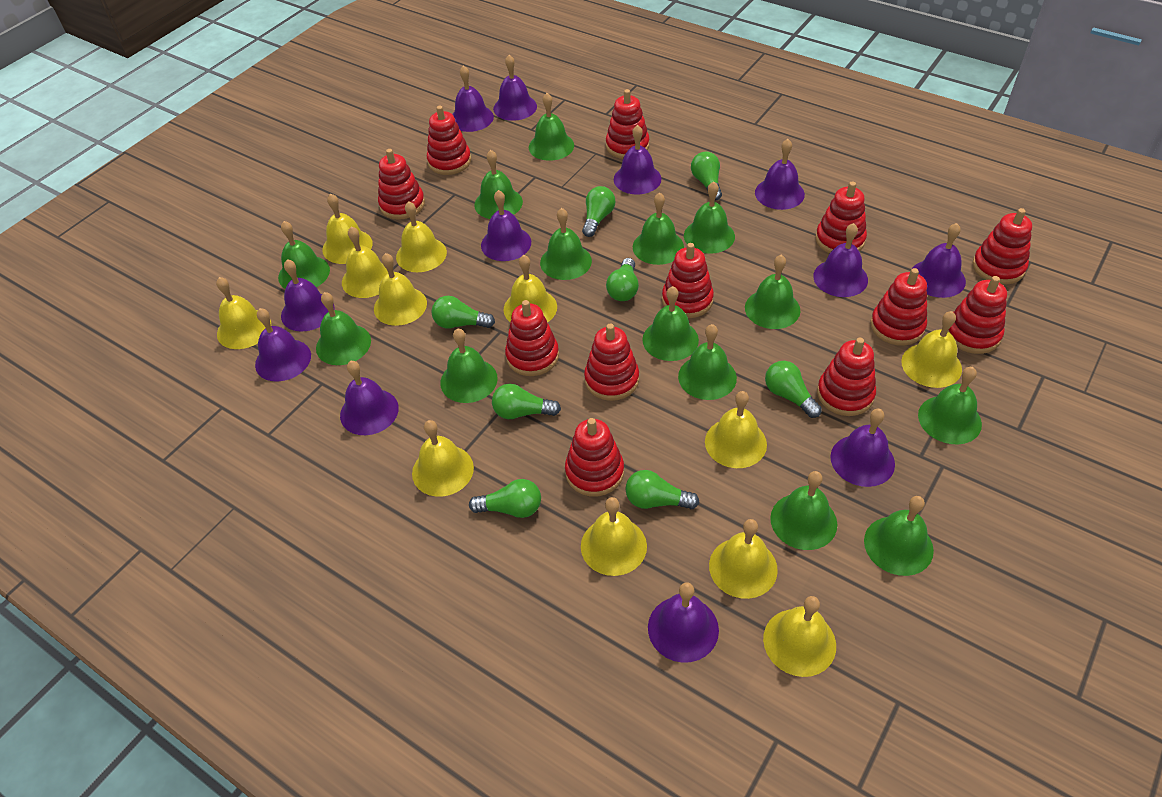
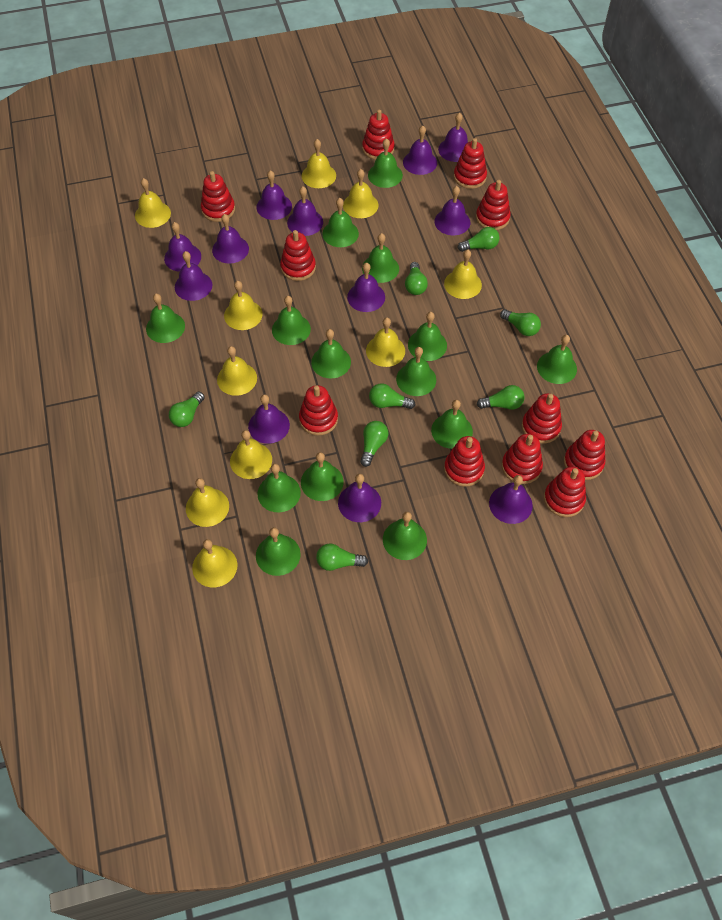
red stacking toy: [378,149,425,220] [427,106,471,175] [505,300,559,376] [565,418,624,497] [584,324,639,401] [606,89,649,159] [662,243,714,318] [816,181,867,253] [817,337,876,416] [870,268,927,346] [948,276,1007,354] [973,208,1032,285] = 12 -> [201,171,235,222] [280,230,316,281] [299,385,338,436] [362,109,395,160] [444,436,485,487] [454,138,487,189] [476,180,511,230] [502,434,543,484] [522,393,562,444] [544,467,586,517] [564,430,605,480] = 11
yellow bell: [216,277,271,349] [322,193,373,264] [342,227,388,298] [374,253,427,326] [396,201,447,272] [412,420,474,497] [503,255,557,323] [581,497,647,576] [705,391,767,468] [709,519,778,599] [763,596,836,677] [901,311,962,388] = 12 -> [135,178,171,228] [186,478,229,527] [192,539,238,587] [217,346,257,396] [224,281,263,330] [230,430,272,479] [302,139,336,188] [343,169,379,218] [366,317,405,367] [444,250,482,299] = 10

